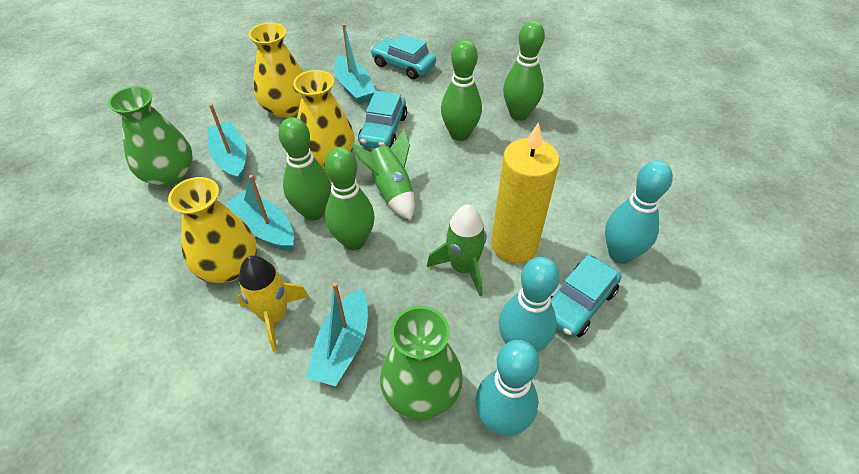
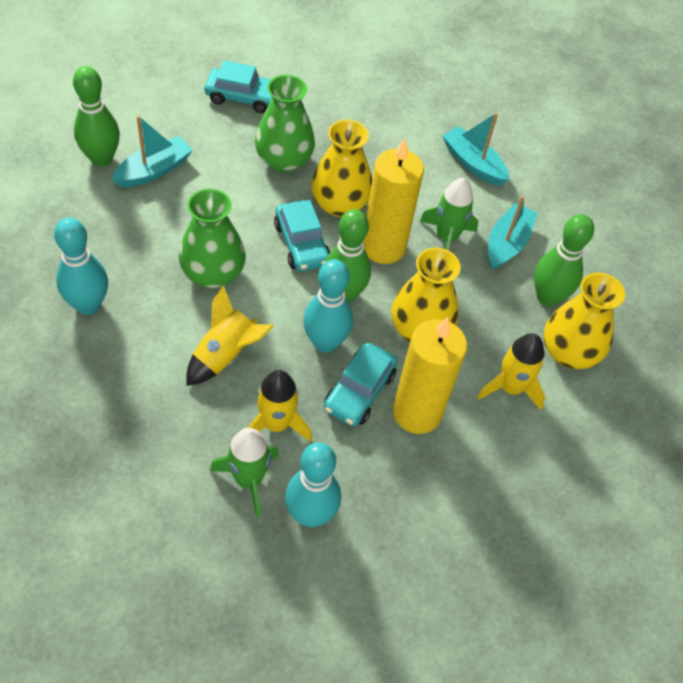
green bowling pin: [278,117,331,221] [325,147,375,250] [441,40,482,141] [503,20,545,121] = 4 -> [73,66,120,167] [325,209,371,303] [534,214,594,306] = 3
turquoise boat: [208,104,247,182] [227,175,294,251] [306,283,368,386] [334,24,376,104] = 4 -> [111,116,193,187] [442,113,509,186] [488,196,538,270] = 3
yellow candle: [491,122,560,263] = 1 -> [363,138,424,264] [393,317,467,434] = 2
yellow rocket: [238,255,309,352] = 1 -> [186,285,274,386] [248,370,312,442] [477,333,545,410] = 3

